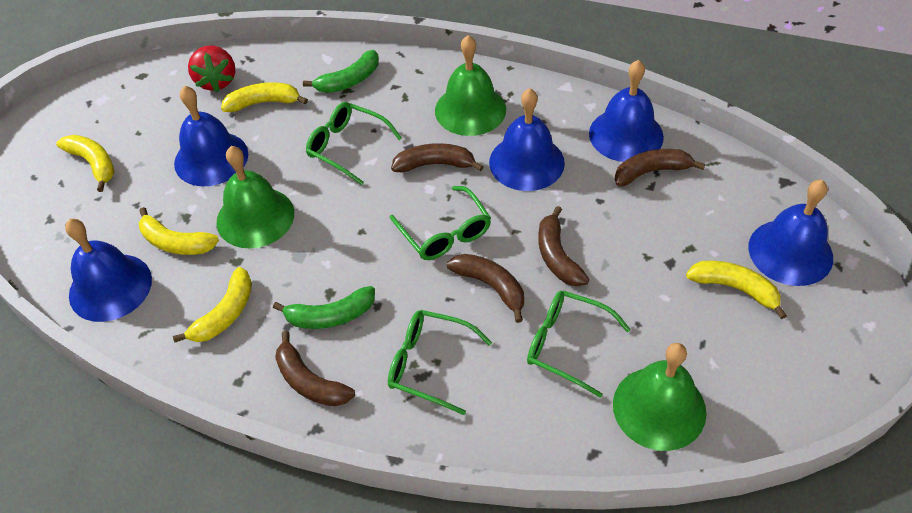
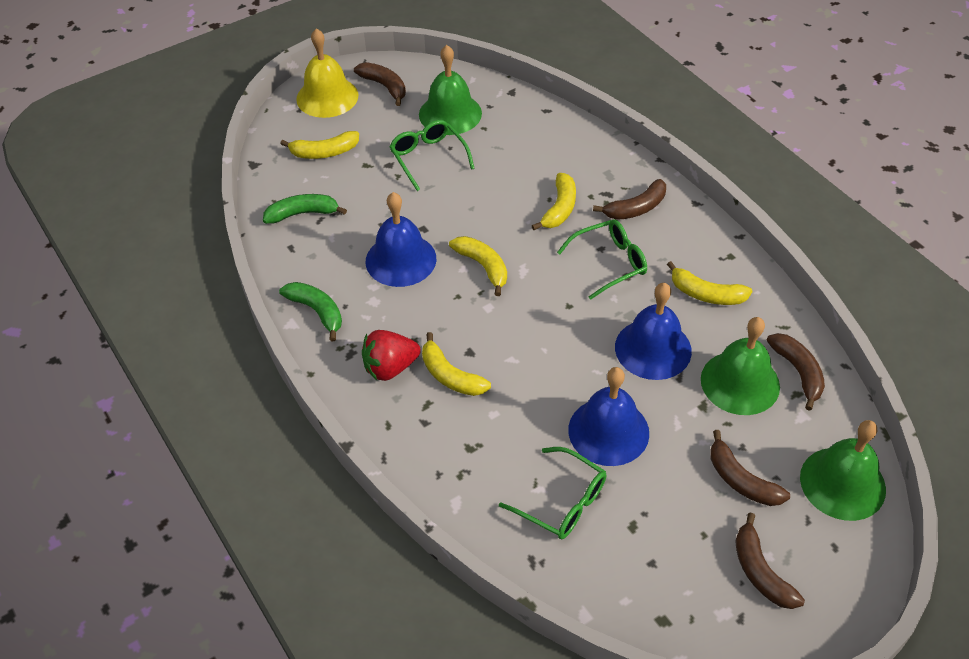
blue bell: [65,219,152,322] [174,86,248,186] [489,88,565,191] [589,60,664,162] [748,180,833,286] = 5 -> [366,192,436,287] [568,367,649,466] [615,283,692,380] = 3
green glasses: [306,102,402,185] [388,310,492,415] [390,186,491,260] [527,291,631,398] = 4 -> [389,120,475,191] [499,447,607,539] [557,219,647,300] = 3
yellow bell: none = 0 -> [296,28,358,118] = 1

